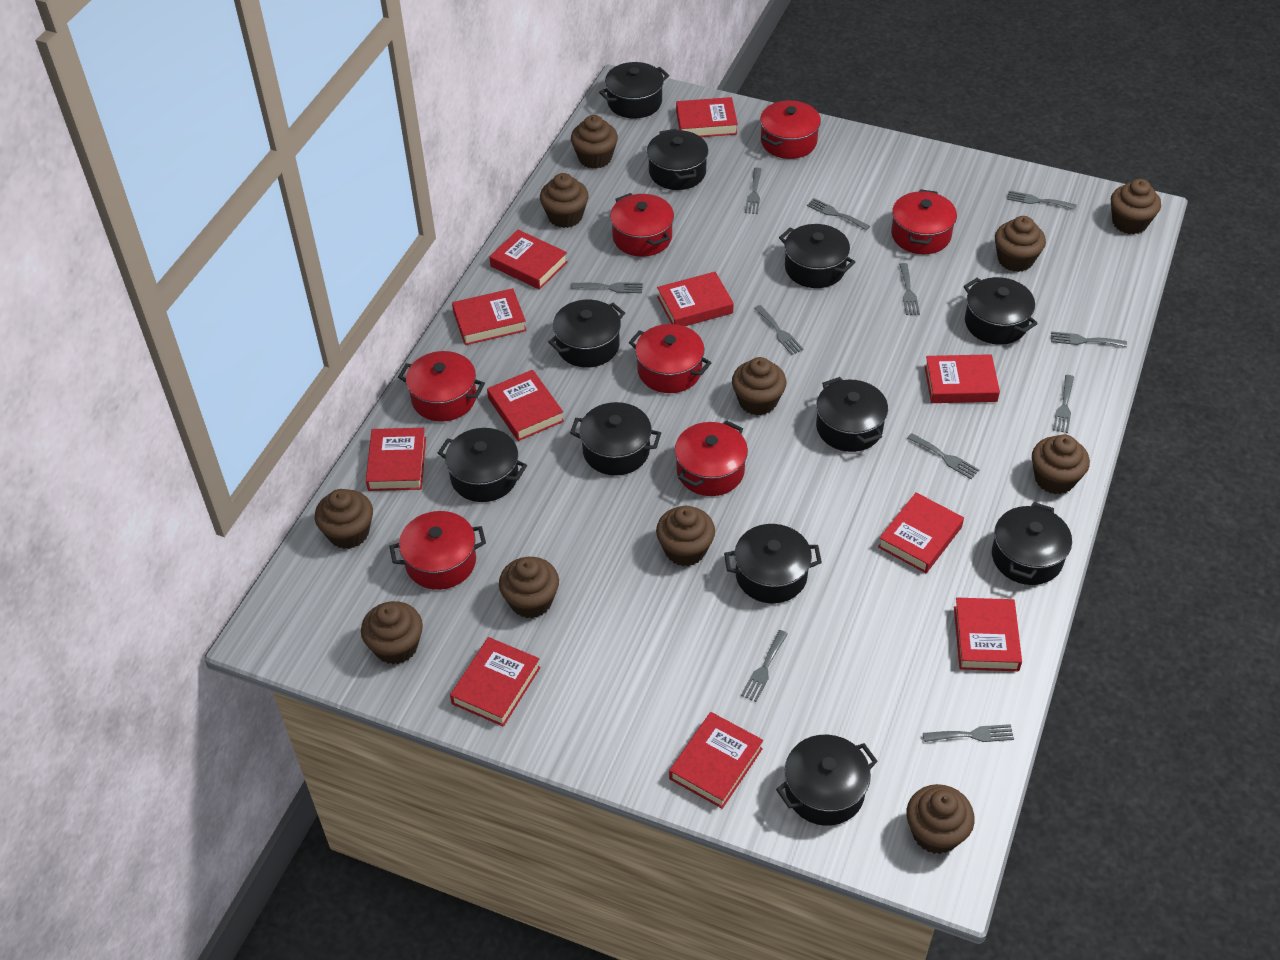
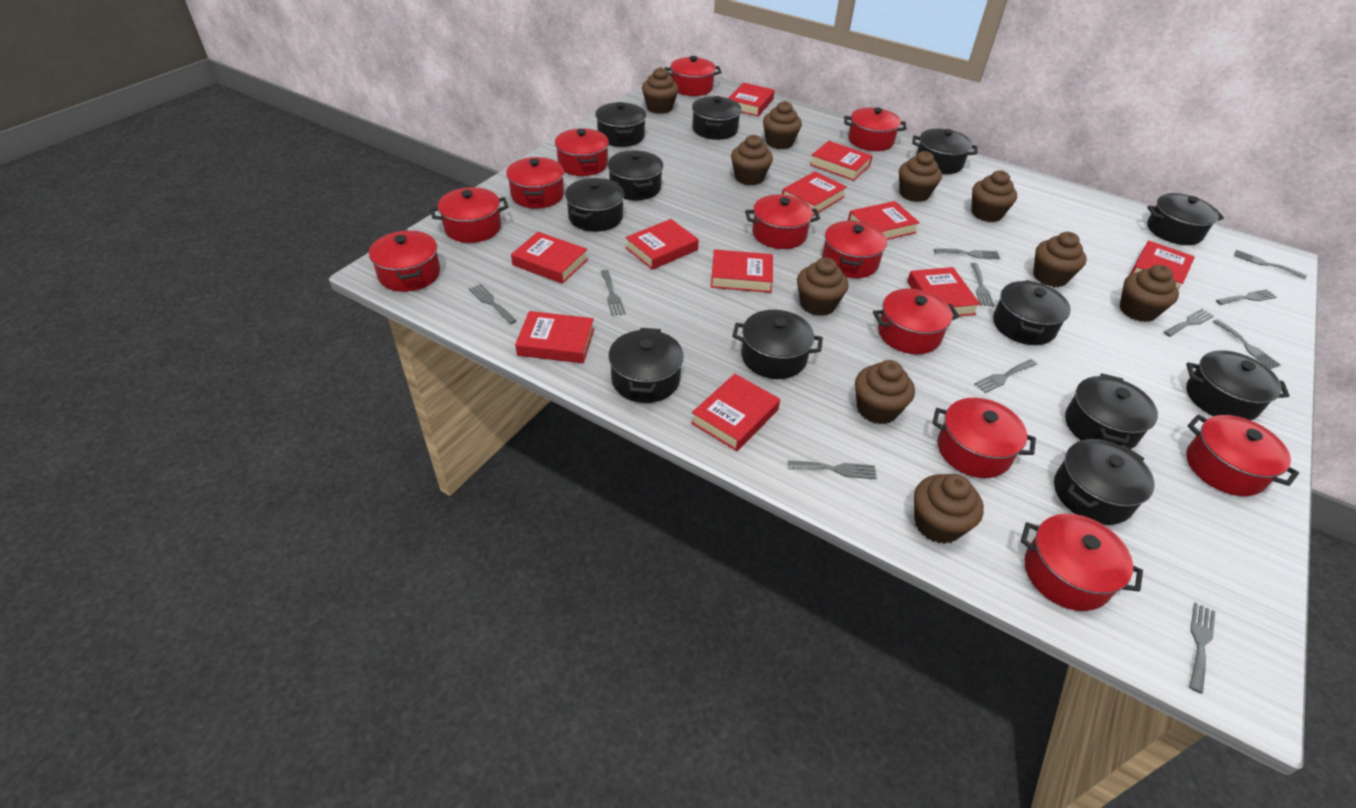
black pot: [438,428,527,502] [548,300,625,367] [570,402,661,476] [599,62,669,119] [647,129,708,190] [724,524,822,603] [776,735,878,826] [779,224,855,288] [816,377,888,452] [964,277,1038,345] [992,502,1072,585] = 11 -> [565,178,624,232] [595,102,646,147] [608,150,663,200] [608,328,684,403] [692,96,741,140] [732,310,823,379] [912,129,977,174] [993,280,1071,345] [1054,439,1154,525] [1065,373,1158,449] [1147,193,1224,245] [1186,350,1290,420] = 12
brown cupcake: [315,489,373,549] [361,601,423,664] [499,557,559,618] [540,173,589,228] [571,115,618,169] [656,506,715,566] [732,357,787,415] [906,784,975,854] [995,216,1046,272] [1032,434,1090,494] [1111,179,1161,234] = 11 -> [642,67,679,114] [731,135,773,185] [763,101,802,149] [797,257,848,316] [855,360,915,424] [899,151,942,202] [914,474,984,544] [971,171,1017,222] [1033,232,1087,287] [1120,265,1179,322] = 10
red pot: [389,511,486,590] [398,351,485,421] [610,193,674,257] [629,324,711,393] [675,420,748,496] [760,100,821,159] [891,189,957,254] = 7 -> [369,230,440,292] [430,187,509,243] [506,157,564,209] [555,128,609,176] [664,56,722,96] [745,194,820,249] [822,220,887,278] [844,107,907,151] [873,289,960,354] [932,398,1036,478] [1021,514,1143,611] [1186,415,1299,496] = 12

